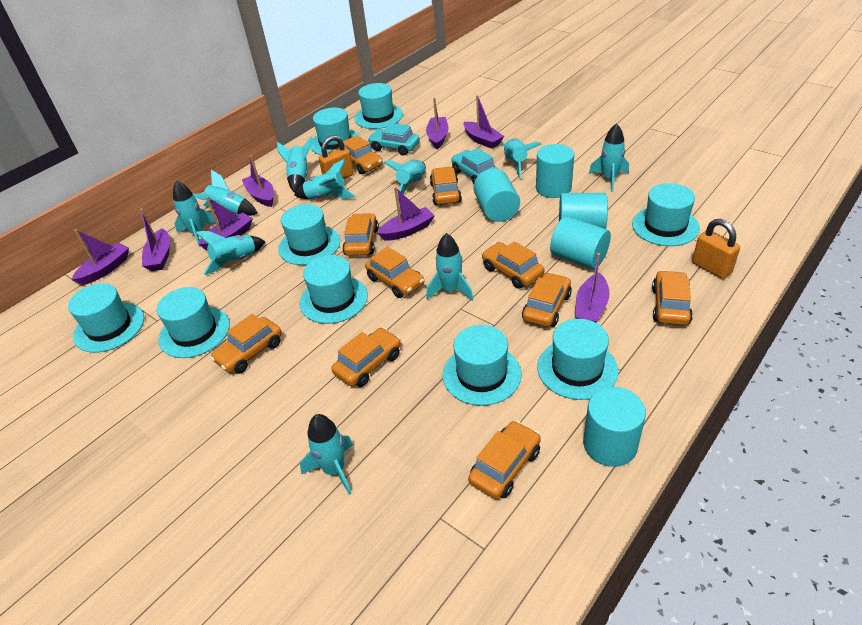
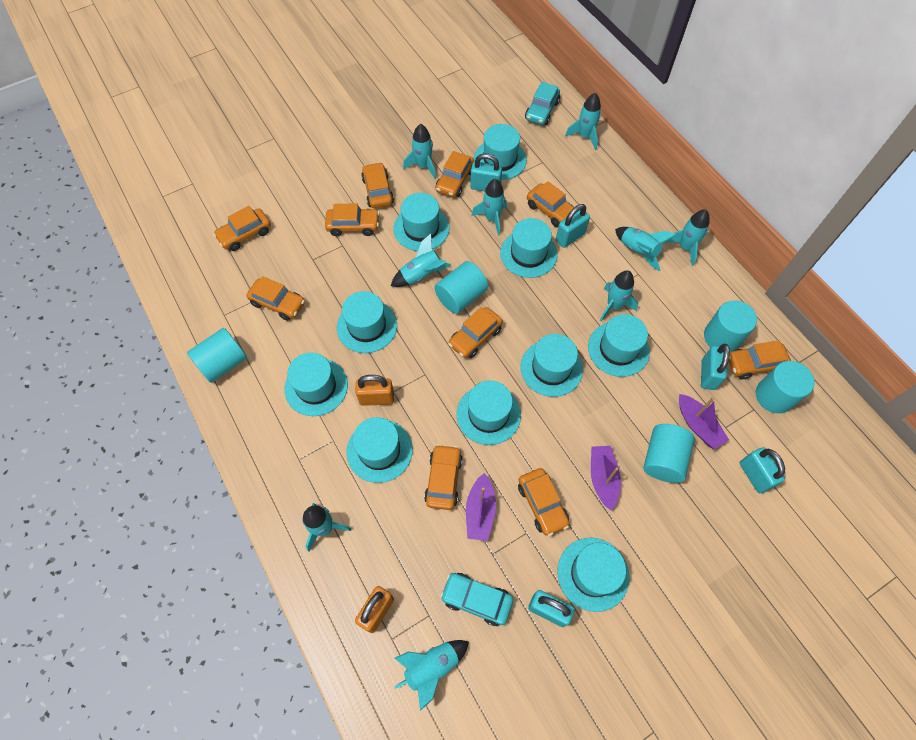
purple boat: [72,229,129,285] [140,208,170,271] [198,196,253,250] [242,155,274,207] [377,187,435,241] [426,98,448,149] [464,95,504,149] [575,253,609,323] = 8 -> [466,473,496,541] [591,446,621,511] [679,394,729,449] = 3
turquoise hat: [68,283,144,353] [157,287,230,358] [278,204,340,265] [300,255,368,324] [311,108,360,155] [354,83,403,129] [443,325,522,406] [537,319,618,400] [632,183,700,246] = 9 -> [284,353,348,416] [337,291,397,353] [346,417,413,483] [393,193,450,251] [456,380,521,445] [474,124,527,180] [500,218,558,278] [520,334,583,397] [557,538,629,612] [588,314,650,377] = 10
turquoise padlock: none = 0 -> [470,153,502,191] [528,590,575,627] [556,204,590,248] [701,344,730,390] [740,447,785,493] = 5
turquoise rocket: [173,180,215,247] [193,170,258,216] [195,231,266,275] [277,136,313,192] [294,159,356,199] [300,414,353,495] [383,159,426,200] [426,233,473,301] [501,138,542,178] [589,123,629,192] = 10 -> [303,503,351,552] [391,234,451,287] [394,640,469,711] [403,124,436,179] [471,179,507,236] [565,93,601,150] [600,270,638,321] [615,227,676,271] [664,209,709,266] = 9

